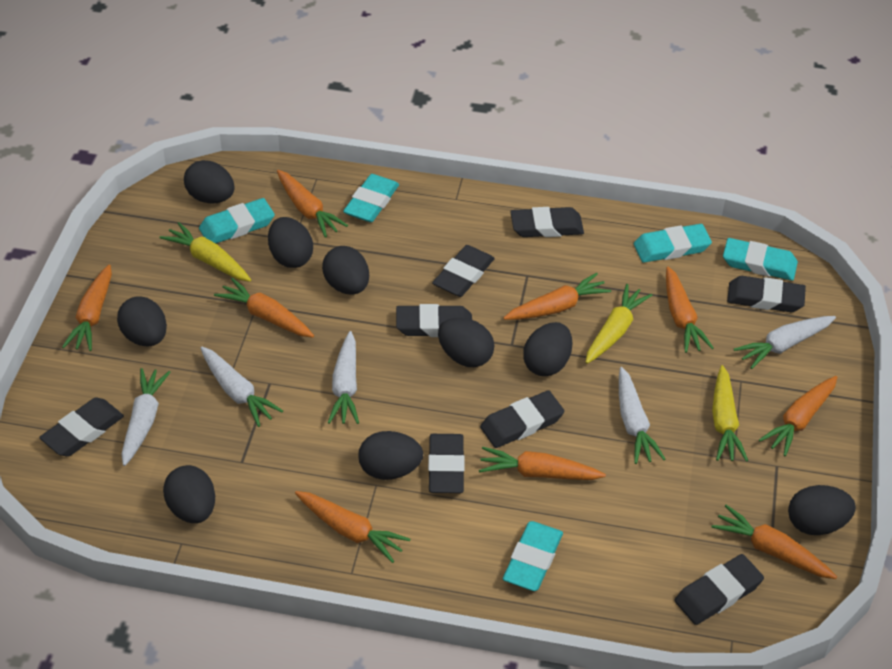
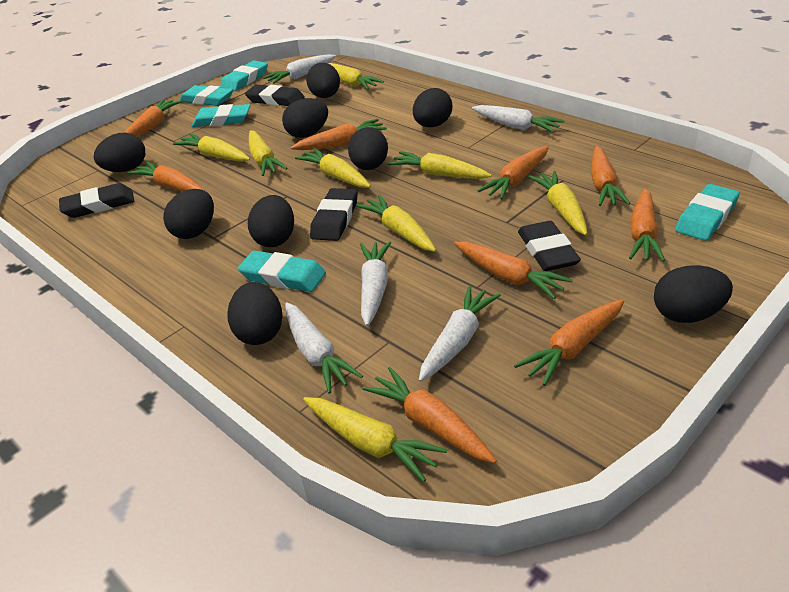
black eraser: [39,398,124,457] [396,304,472,337] [428,434,465,493] [432,245,495,297] [480,390,565,448] [510,207,584,237] [674,554,764,625] [727,276,806,312] = 8 -> [59,183,134,218] [245,85,305,106] [310,188,358,241] [518,221,581,271] = 4
yellow carrot: [160,222,251,282] [586,284,653,364] [712,365,748,462] = 3 -> [173,133,250,162] [249,130,287,176] [295,148,371,188] [303,397,447,482] [327,63,384,90] [356,195,436,252] [388,151,492,179] [528,171,588,235] = 8

